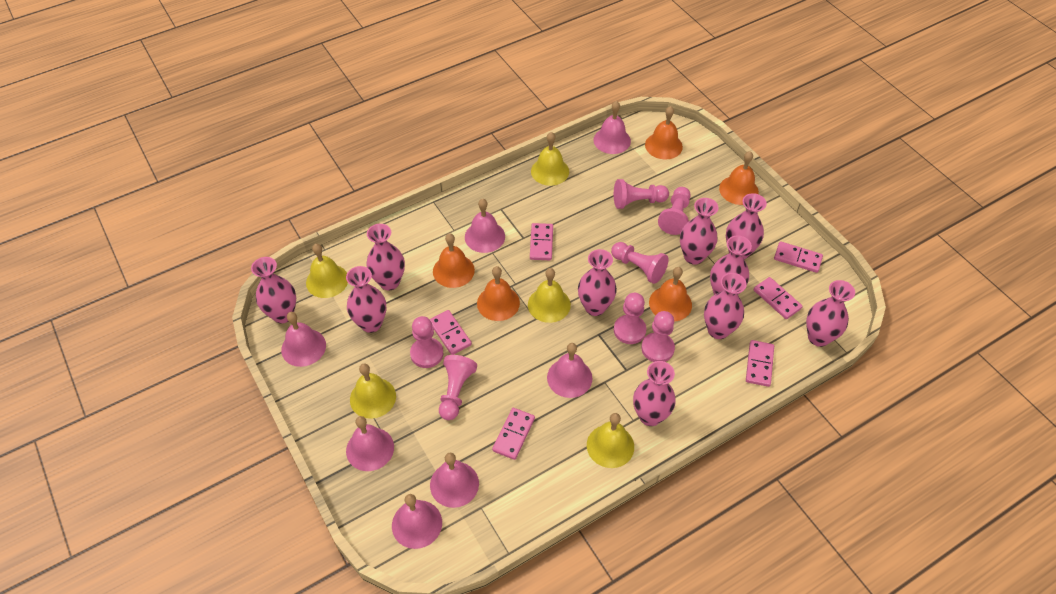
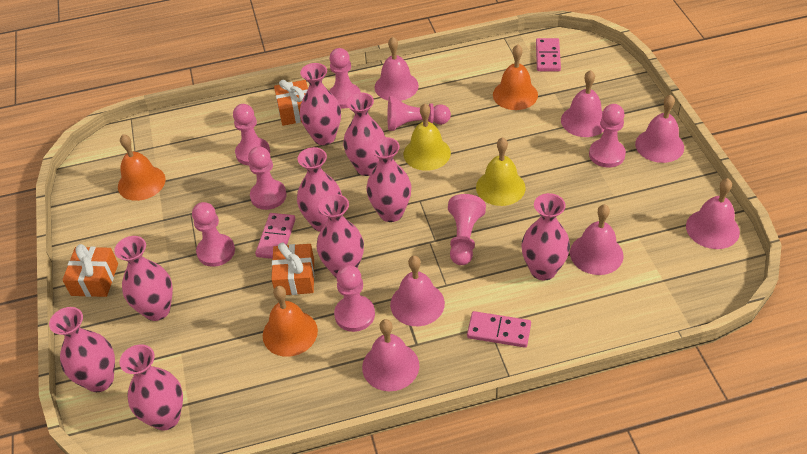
orange bell: [433,233,475,288] [477,266,520,321] [645,106,683,159] [649,267,692,321] [719,151,759,205] = 5 -> [118,134,166,201] [263,286,318,357] [493,44,538,110] = 3
orange gift: none = 0 -> [62,244,118,297] [271,242,315,295] [274,80,308,126] = 3
pink domino: [430,310,472,355] [492,408,535,460] [530,223,553,260] [746,340,774,387] [754,277,803,319] [774,241,823,273] = 6 -> [255,213,295,259] [467,311,531,348] [536,38,561,71] = 3
pink pawn: [410,316,443,368] [439,355,477,420] [611,242,669,284] [614,179,669,209] [614,293,646,344] [641,311,675,362] [658,187,691,235] = 7 -> [192,202,235,267] [233,104,270,165] [248,146,287,210] [329,48,361,109] [334,265,375,332] [387,96,451,131] [448,194,486,265] [589,104,626,168] = 8
pink vase: [251,257,296,323] [346,266,386,333] [366,224,405,290] [578,249,617,316] [633,361,676,426] [680,198,718,265] [704,273,747,339] [710,235,752,295] [726,193,767,259] [806,280,855,347] = 10 -> [49,307,115,392] [114,236,173,321] [119,344,183,431] [297,147,342,232] [300,63,341,145] [317,194,364,277] [343,92,385,176] [366,137,411,222] [521,193,570,281] = 9
yellow bell: [306,244,348,298] [350,363,396,419] [528,268,571,323] [531,132,569,186] [587,413,634,468] = 5 -> [404,103,451,171] [476,137,526,206] = 2

